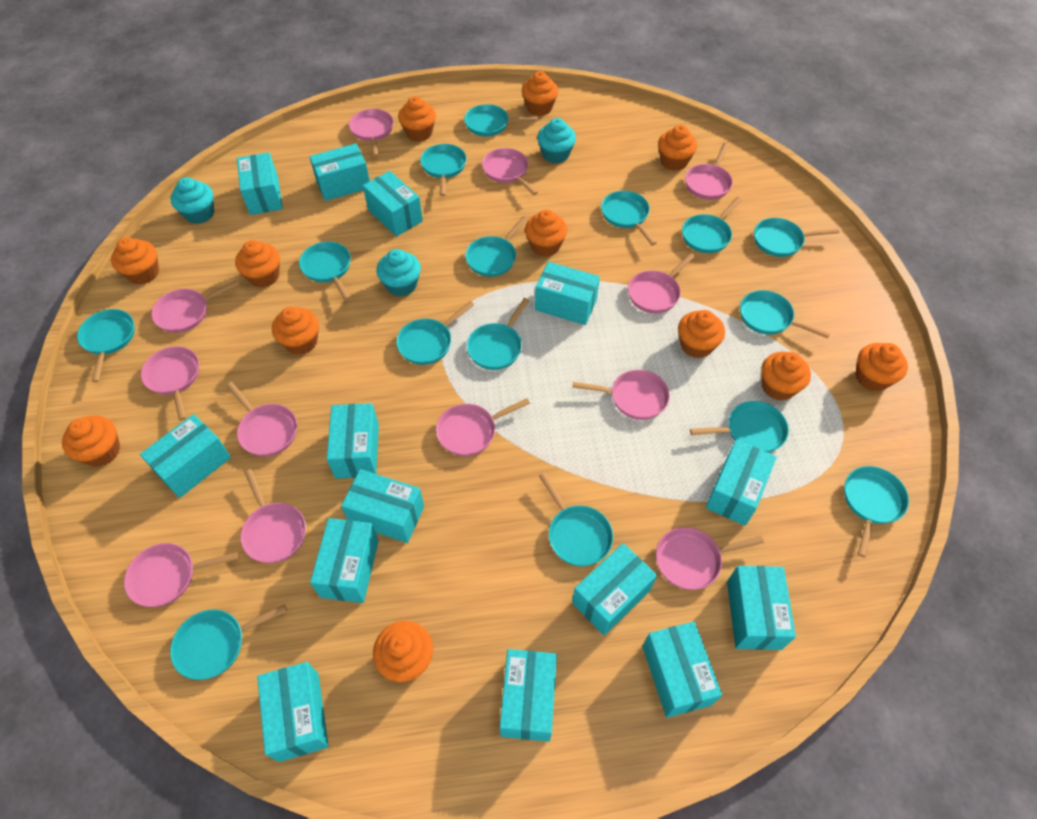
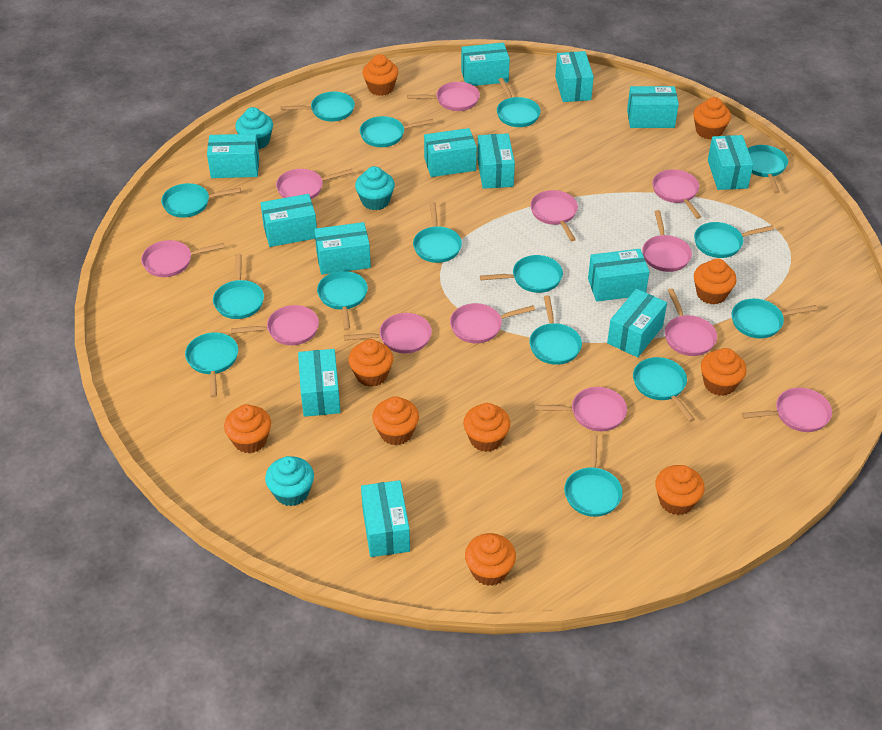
orange cupcake: [62,415,120,467] [111,237,159,285] [235,240,280,288] [272,307,319,355] [373,621,433,682] [398,96,436,141] [522,71,558,116] [525,210,567,257] [658,125,697,171] [678,310,725,358] [761,352,811,401] [855,343,908,392] = 12 -> [224,404,271,453] [348,339,393,387] [362,54,398,96] [372,396,419,445] [463,403,510,452] [465,533,516,586] [655,465,705,515] [693,97,731,140] [694,259,737,305] [701,348,747,396] = 10
turquoise box: [140,414,231,498] [237,152,283,215] [257,662,329,762] [309,143,370,201] [310,518,379,603] [327,403,379,479] [341,469,424,543] [363,171,423,237] [500,649,557,742] [535,262,600,325] [572,543,657,636] [642,622,722,718] [706,440,777,526] [727,566,796,650] = 14 -> [207,134,259,178] [261,194,317,247] [298,349,341,417] [314,222,371,275] [361,480,410,557] [424,128,477,177] [461,43,510,86] [477,133,515,189] [555,51,594,102] [588,249,650,302] [607,289,667,358] [627,86,679,128] [708,135,753,190] = 13

